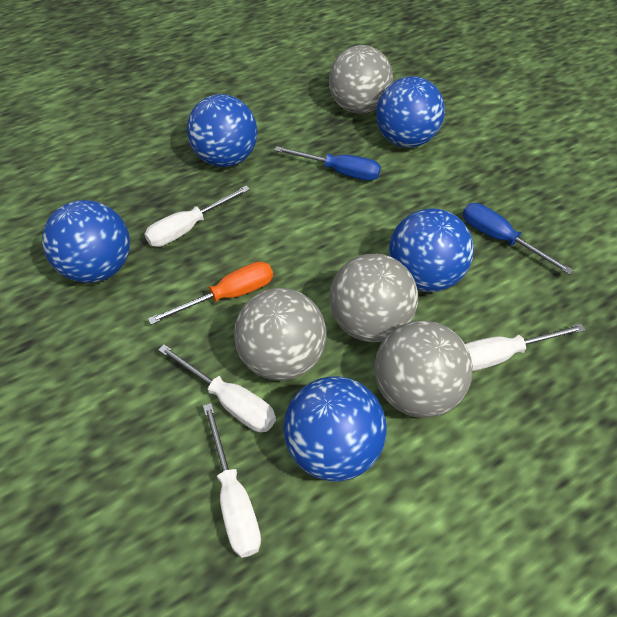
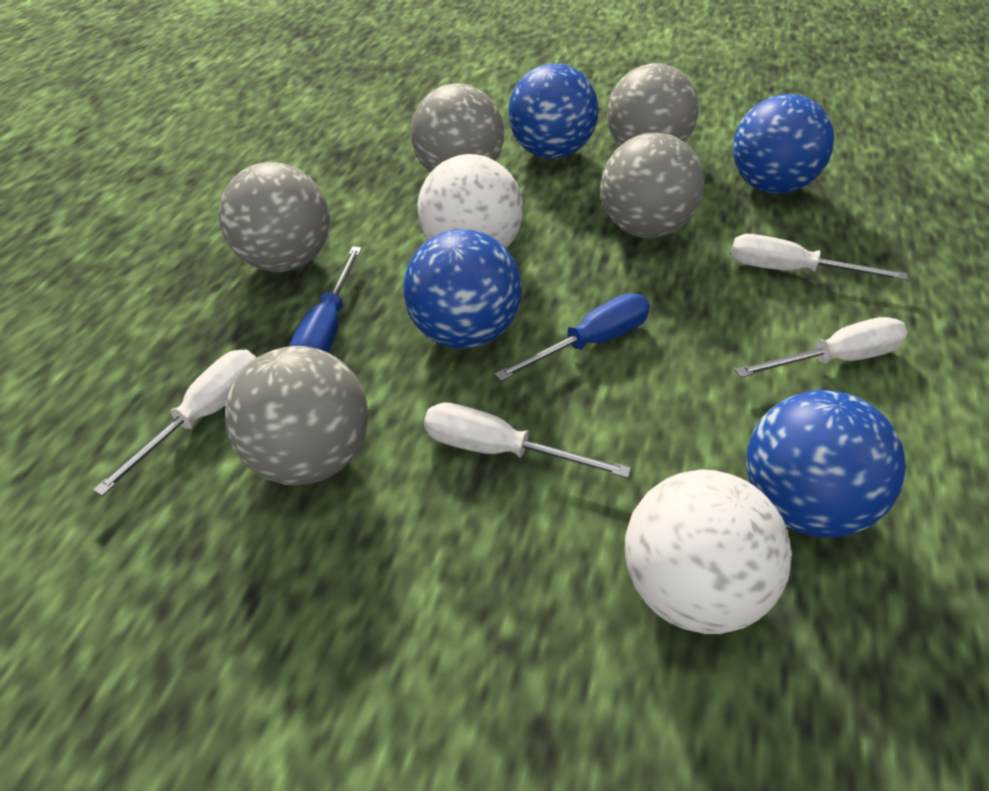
blue ball: [42,200,130,283] [187,94,257,167] [283,376,387,481] [376,76,445,148] [389,208,474,292] = 5 -> [403,229,522,349] [509,63,599,159] [733,94,834,194] [746,390,906,538] = 4
grey ball: [234,288,326,380] [329,45,393,114] [329,254,418,342] [374,321,473,418] = 4 -> [219,162,330,272] [225,346,369,485] [411,83,504,172] [601,133,704,238] [607,63,699,146] = 5
orange screwdriver: [148,261,273,325] = 1 -> none = 0
white ball: none = 0 -> [418,154,523,248] [625,469,792,634] = 2

